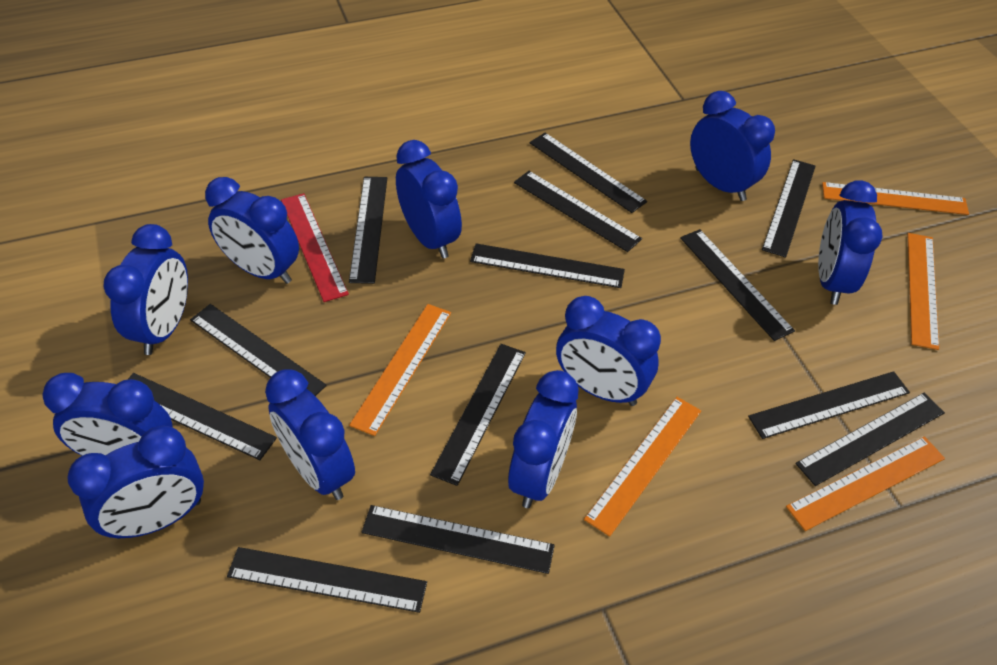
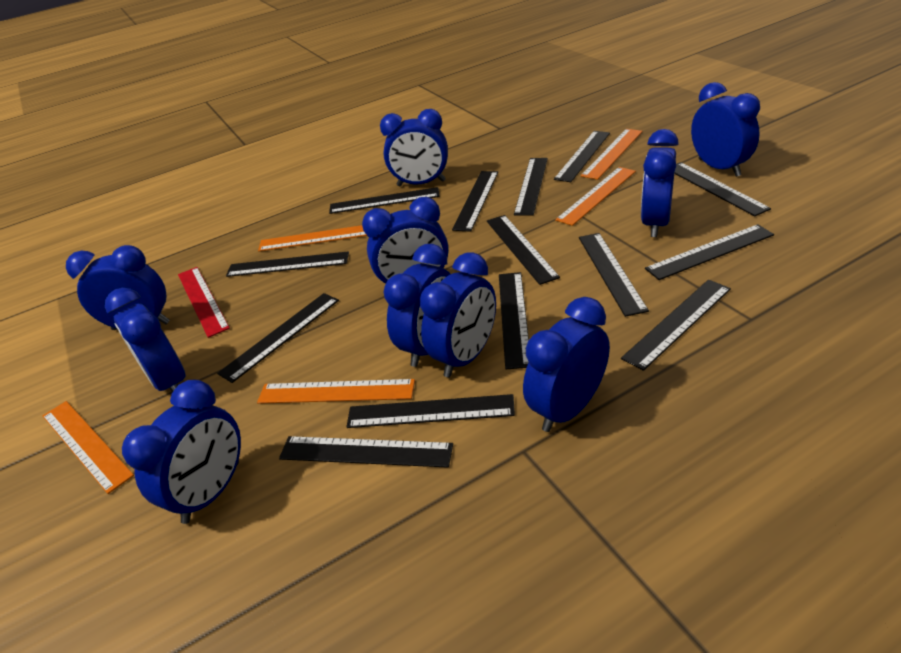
black ruler: [127,373,277,460] [190,304,327,396] [227,547,427,613] [349,177,387,284] [362,505,555,574] [430,344,526,486] [470,243,625,288] [514,171,642,252] [530,133,647,213] [680,229,795,341] [748,371,910,439] [762,159,816,258] [796,393,945,486] = 13 -> [217,293,339,383] [226,251,349,277] [279,436,453,468] [329,187,440,214] [347,394,515,428] [452,171,498,232] [487,215,560,285] [499,272,529,369] [514,158,548,216] [554,131,610,182] [579,233,649,317] [621,280,731,371] [645,224,774,280] [674,162,771,216] = 14

